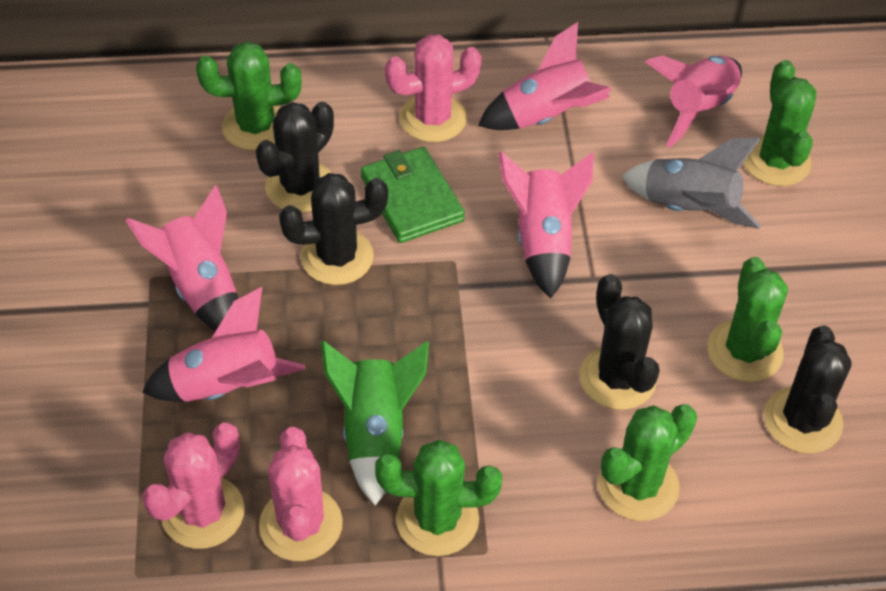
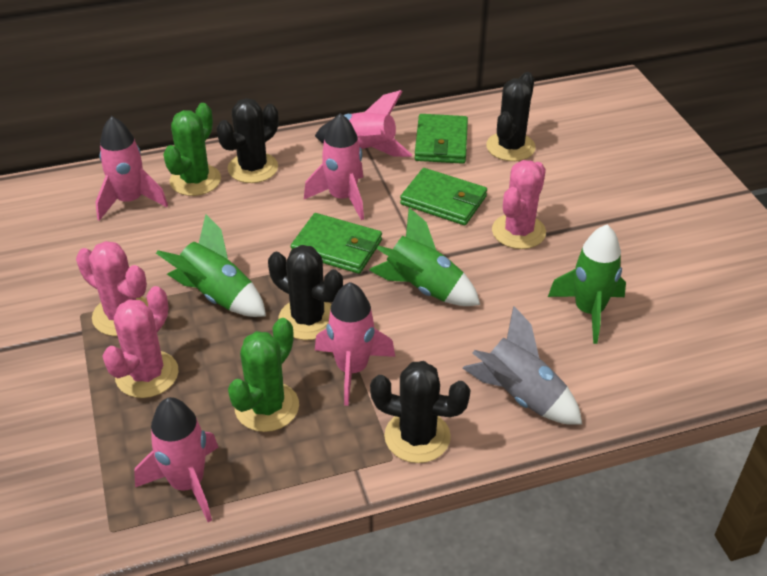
green cactus: [196,41,302,151] [375,440,502,556] [598,404,697,521] [707,257,788,382] [743,60,816,186] = 5 -> [163,103,221,196] [228,318,299,432] = 2
green rocket: [321,341,429,505] = 1 -> [156,214,266,317] [369,208,480,306] [548,225,626,344] = 3
green wallet: [361,147,465,243] = 1 -> [290,213,382,274] [400,168,487,225] [415,114,468,164] = 3

